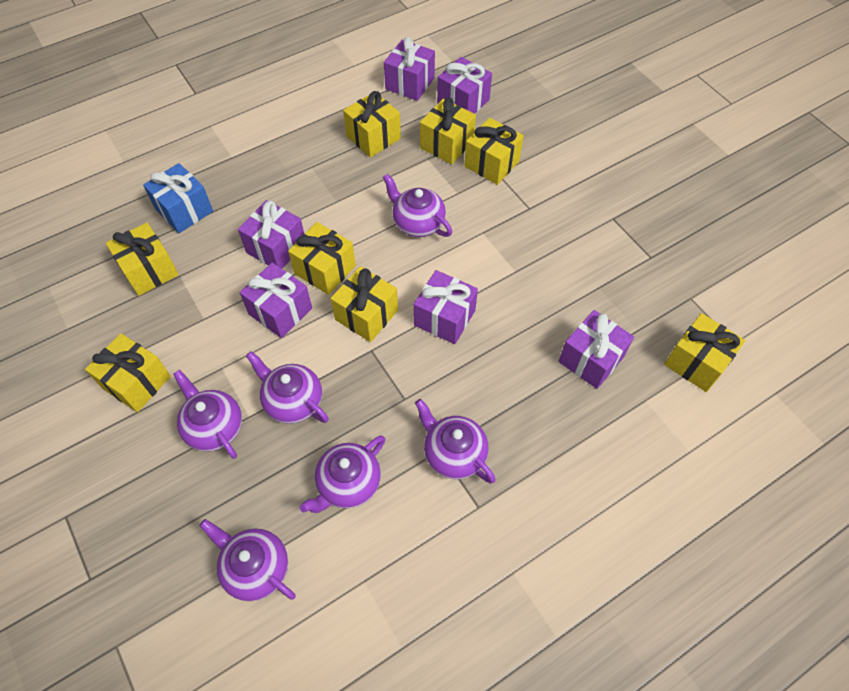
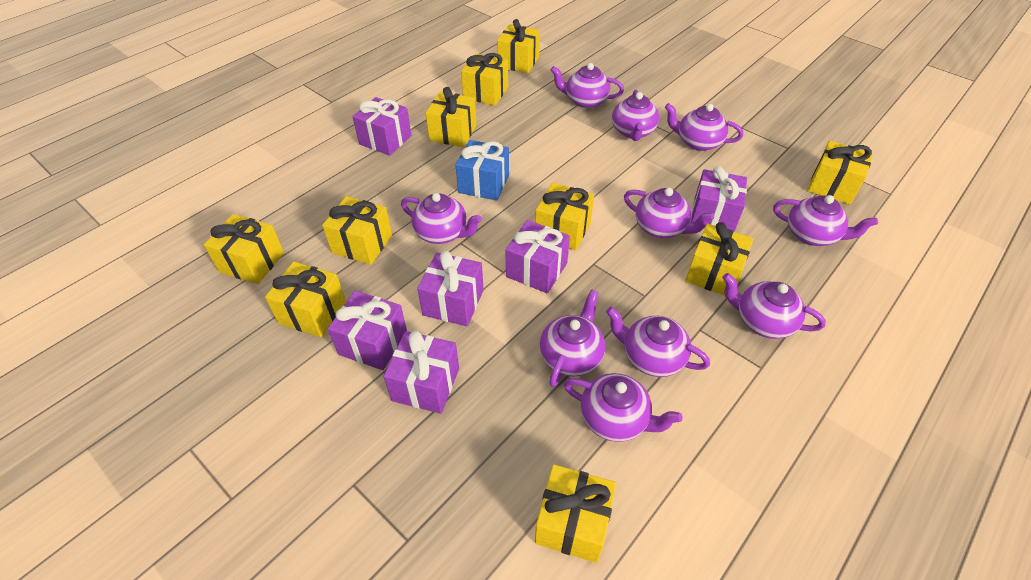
purple teapot: [173,370,242,459] [199,519,296,601] [246,351,329,424] [300,435,386,513] [383,174,452,237] [415,399,496,483] = 6 -> [401,193,482,244] [540,289,605,387] [551,63,624,108] [564,373,682,442] [606,307,710,377] [612,90,659,141] [624,188,714,238] [665,103,743,151] [722,273,826,339] [773,195,878,246] = 10
yellow gift: [85,333,171,412] [106,223,179,296] [288,222,356,295] [331,266,398,342] [343,91,401,157] [420,98,476,164] [464,118,524,185] [664,313,745,392] = 8 -> [204,214,284,284] [265,262,346,337] [322,196,392,265] [426,87,477,147] [461,53,508,106] [497,19,540,73] [535,183,594,250] [535,464,616,563] [685,222,754,296] [808,141,873,205] = 10

